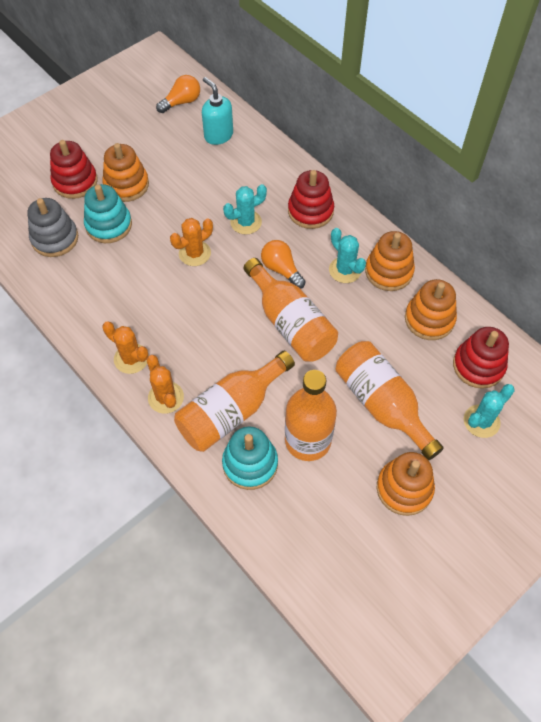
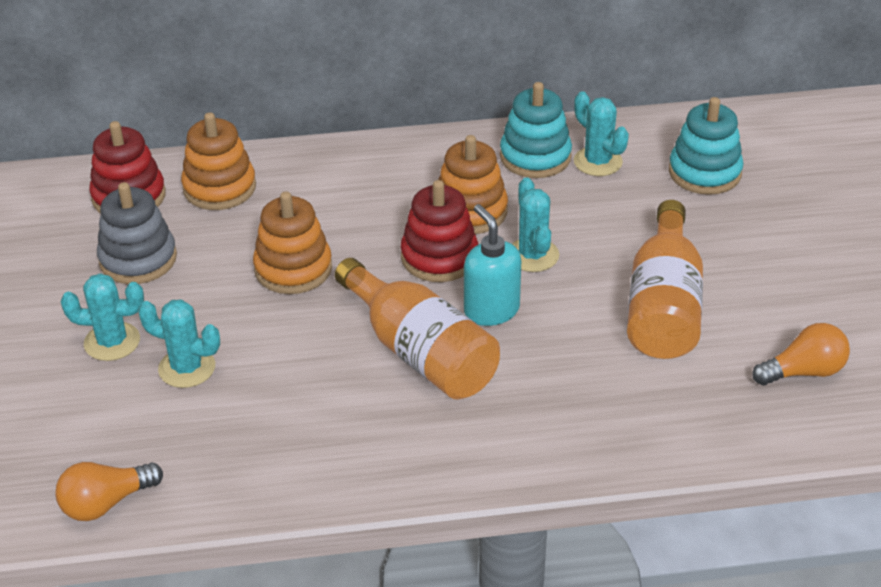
orange bottle: [174,351,295,452] [244,258,338,362] [285,370,337,461] [335,341,444,460] = 4 -> [335,258,500,400] [627,200,703,359] = 2
orange cactus: [102,321,149,374] [147,355,184,414] [170,218,213,266] = 3 -> none = 0
orange stacking toy: [103,143,149,202] [365,231,415,291] [376,452,435,516] [405,279,457,340] = 4 -> [181,112,256,210] [253,192,332,294] [438,135,508,234] = 3
red stacking toy: [50,140,98,199] [288,170,334,229] [453,327,509,389] = 3 -> [89,121,166,214] [401,180,478,282] = 2
turquoise cactus: [223,184,267,235] [329,228,366,283] [464,384,515,438] = 3 -> [61,273,144,361] [138,299,220,388] [512,177,559,272] [574,91,629,176] = 4

